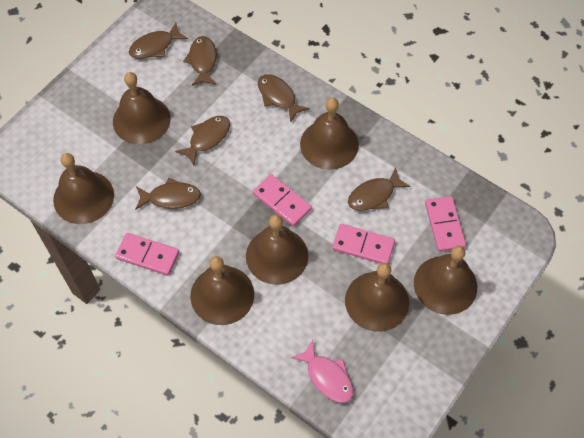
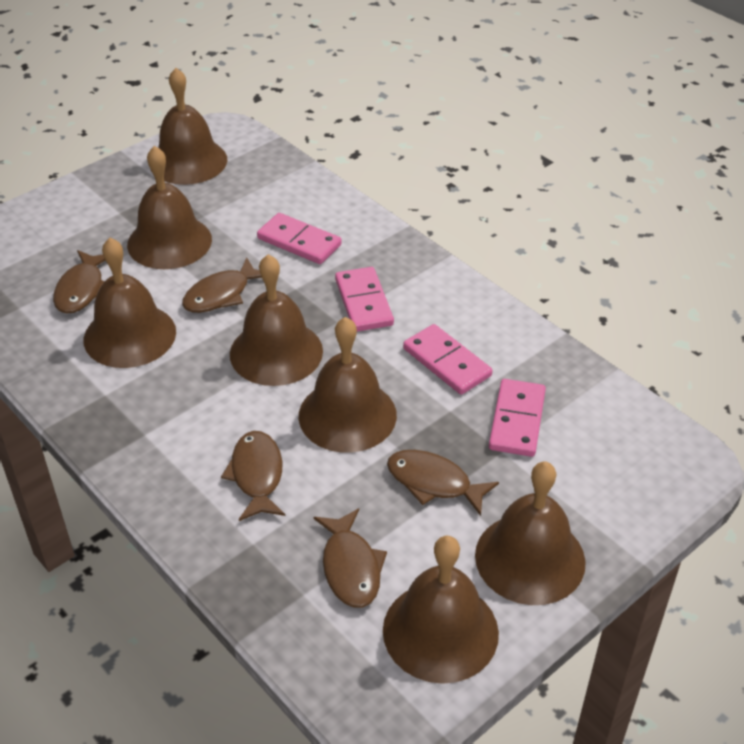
brown fish: [129,23,188,59] [135,177,201,210] [175,116,230,165] [183,36,217,86] [258,74,310,123] [348,167,410,211] = 6 -> [53,250,105,314] [182,257,262,313] [221,431,285,521] [314,509,387,608] [387,450,499,516] = 5
pink fish: [291,339,354,403] = 1 -> none = 0

